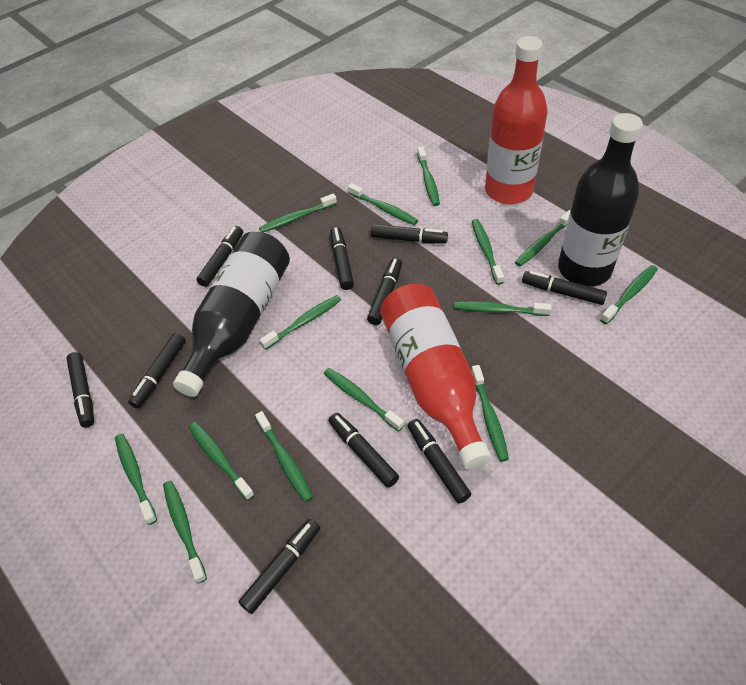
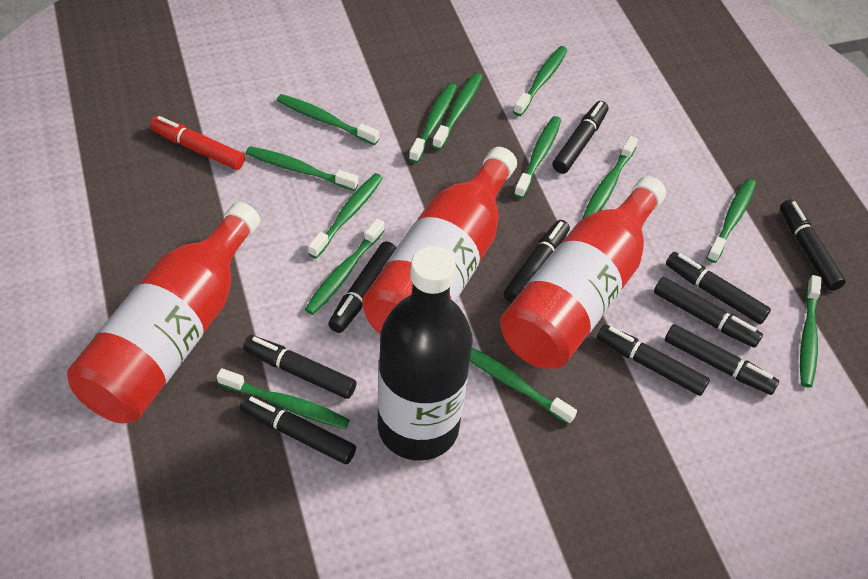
black bottle: [173,232,290,397] [558,113,643,287] = 2 -> [378,246,473,460] = 1
green toothbrush: [115,434,157,525] [163,481,207,583] [188,422,255,501] [255,411,313,502] [259,193,337,232] [260,295,341,350] [324,368,404,431] [348,183,418,225] [417,146,440,206] [454,301,551,316] [471,365,509,461] [472,219,504,285] [515,210,570,267] [600,265,658,324] = 14 -> [217,368,350,429] [246,146,358,191] [277,94,379,145] [305,219,385,315] [308,173,383,258] [409,83,457,163] [432,73,483,150] [470,348,577,424] [513,46,568,116] [514,116,561,198] [583,136,638,218] [707,178,756,263] [800,275,821,387] = 13
red bottle: [380,284,491,470] [485,36,548,204] = 2 -> [67,202,260,423] [362,147,517,334] [500,176,666,369] = 3
red marker: none = 0 -> [150,116,245,170] = 1

